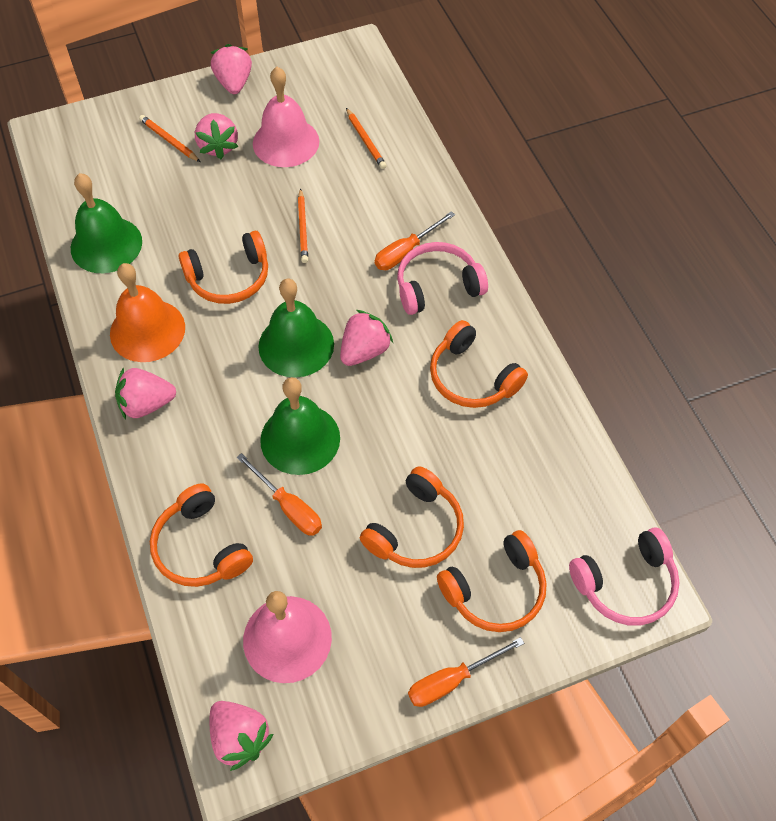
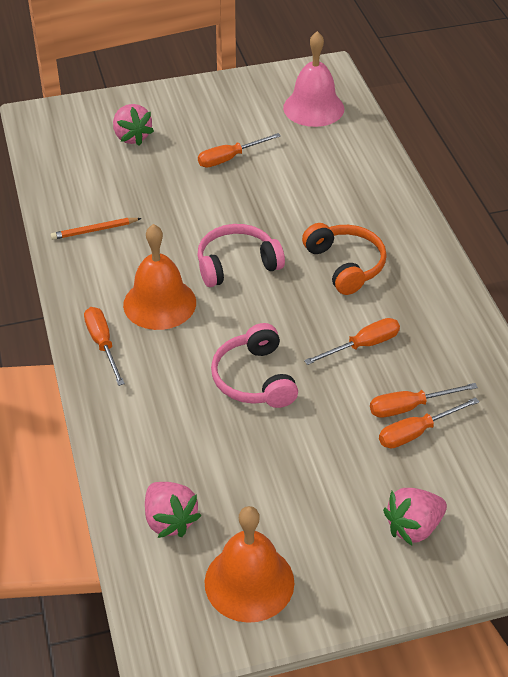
green bell: [71,173,142,273] [258,279,334,378] [260,377,340,475] = 3 -> none = 0
orange bell: [110,263,185,362] = 1 -> [123,224,196,330] [205,506,294,623] = 2
orange headphones: [150,483,253,587] [179,231,268,304] [360,466,464,568] [430,320,528,408] [437,530,547,632] = 5 -> [302,223,387,295] = 1
orange pencil: [139,115,200,162] [298,188,308,263] [346,108,387,169] = 3 -> [51,218,141,240] = 1
orange screwdriver: [237,453,322,536] [375,211,455,270] [408,637,524,707] = 3 -> [84,307,125,386] [198,133,281,168] [304,318,400,365] [370,383,478,418] [379,397,479,449] = 5
pink bell: [243,591,332,683] [253,67,319,167] = 2 -> [283,31,344,127] = 1
pink strawberry: [115,367,176,419] [195,113,238,159] [210,44,252,94] [210,701,273,771] [340,310,393,366] = 5 -> [113,104,154,146] [145,482,201,538] [383,488,447,545] = 3

